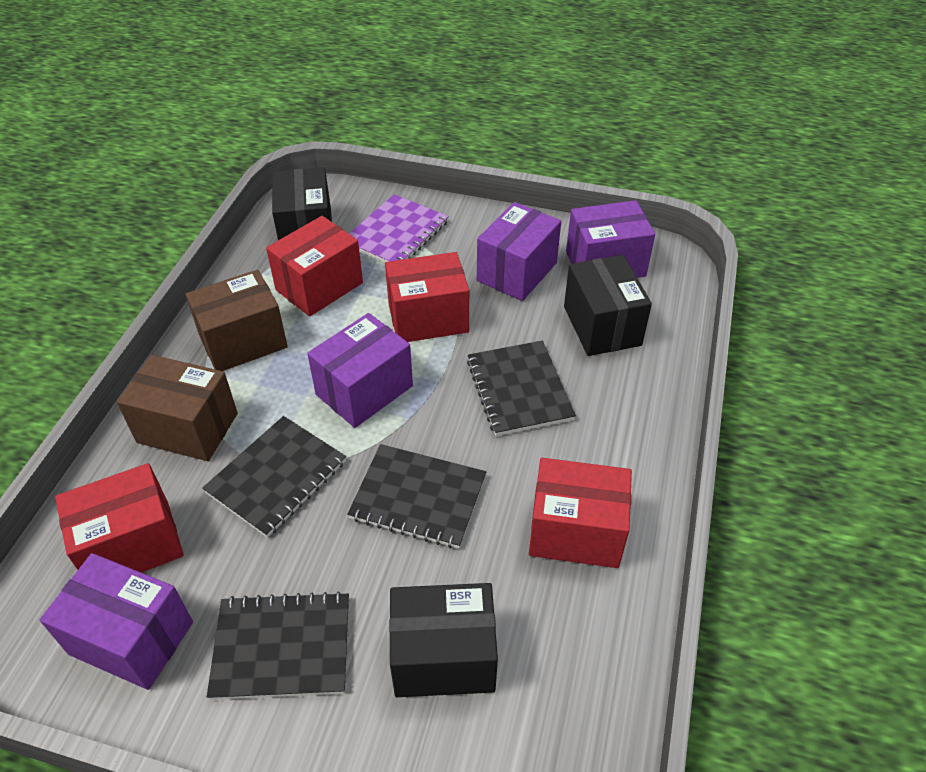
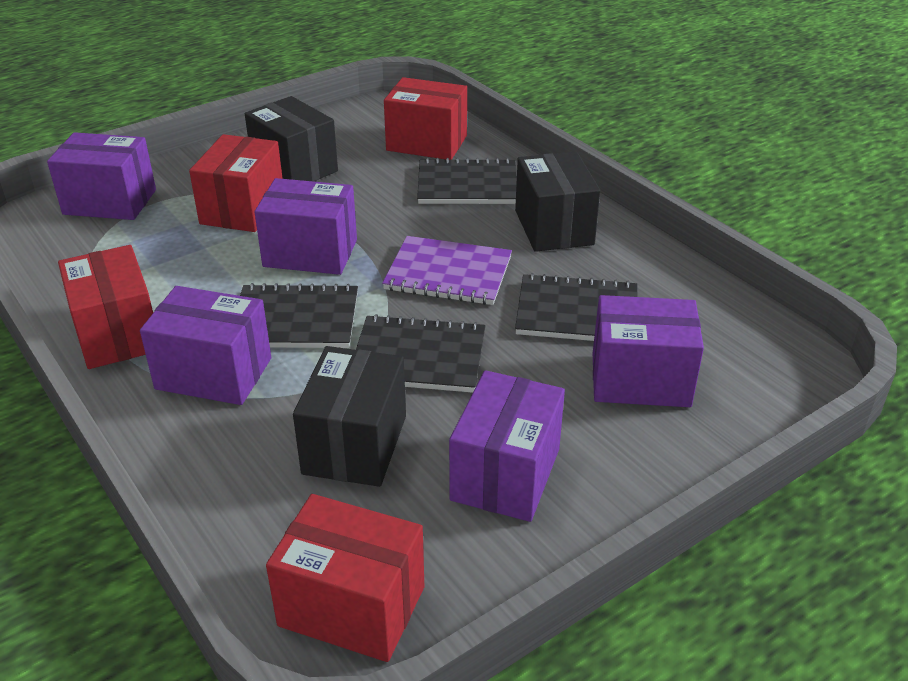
brown box: [117,355,238,461] [186,270,288,371] = 2 -> none = 0
purple box: [40,553,193,690] [307,313,413,428] [477,202,561,301] [566,200,655,278] = 4 -> [47,132,156,220] [140,286,271,405] [255,178,357,275] [449,370,565,522] [593,295,704,407] = 5

